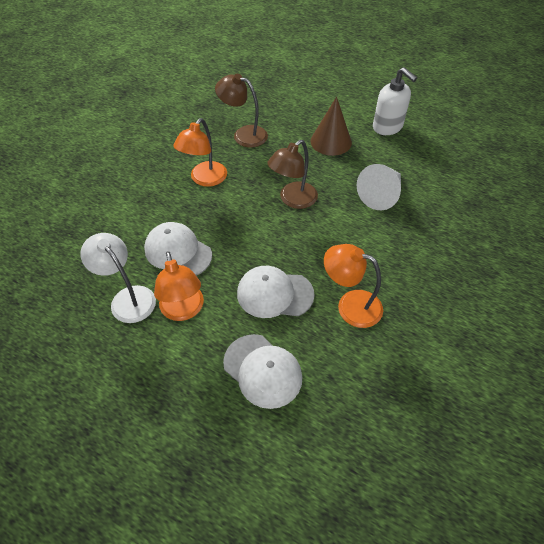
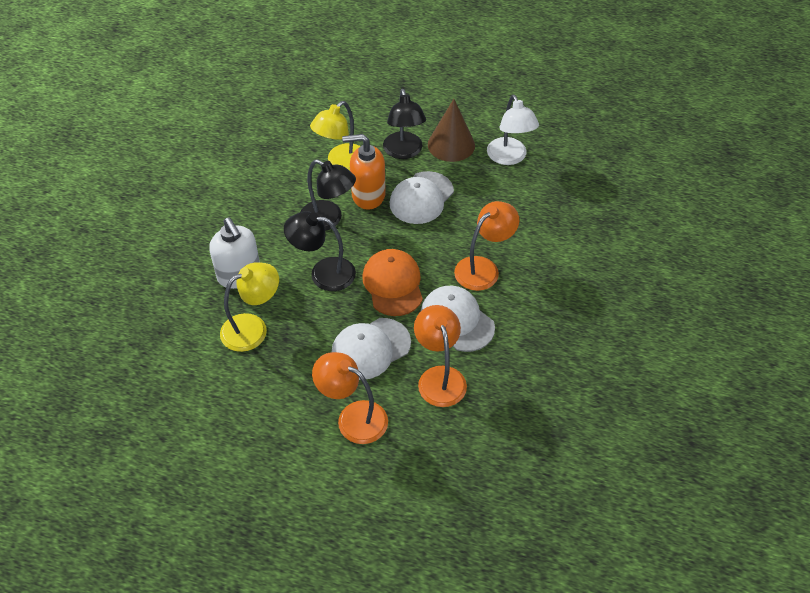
black lamp: none = 0 -> [284,211,356,291] [301,159,356,231] [383,89,426,159] = 3
brown lamp: [215,74,268,147] [267,140,318,209] = 2 -> none = 0
orange cap: none = 0 -> [362,249,423,316] = 1
orange soap dispenser: none = 0 -> [342,134,386,210] = 1
white cone: [357,164,401,210] = 1 -> none = 0
yellow lamp: none = 0 -> [220,262,279,352] [310,101,360,171] = 2

